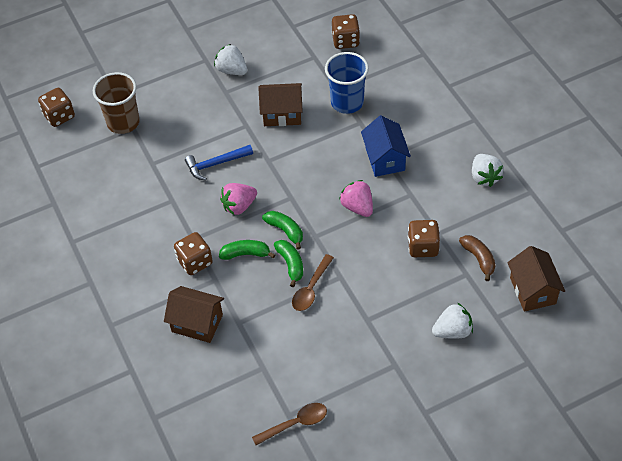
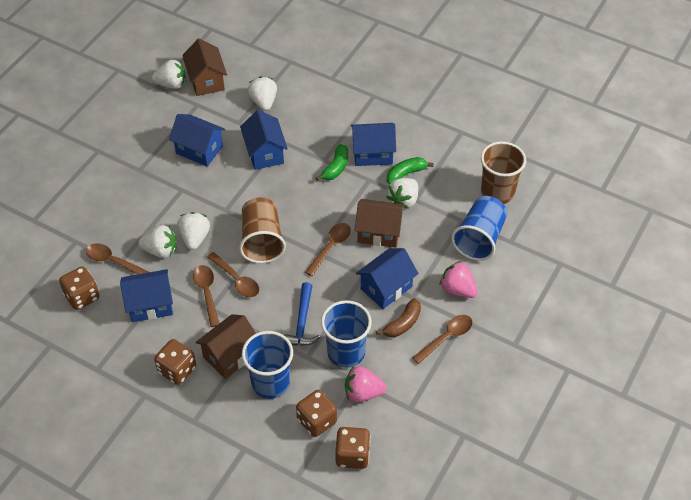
blue cup: [325,52,369,114] = 1 -> [242,331,293,399] [321,300,372,368] [451,196,508,261] = 3
blue house: [361,115,411,177] = 1 -> [120,269,173,322] [169,114,225,166] [240,110,288,170] [351,123,396,166] [356,248,419,309] = 5
brown cup: [93,72,140,134] = 1 -> [239,197,286,263] [481,141,526,204] = 2
brown spoon: [252,403,327,445] [292,254,334,311] = 2 -> [86,243,149,274] [193,265,219,327] [207,252,259,297] [305,223,351,276] [412,315,473,364] = 5
green banana: [219,240,275,260] [262,211,303,250] [274,240,303,287] = 3 -> [316,144,348,181] [387,157,433,184] = 2
white strawberry: [214,44,247,75] [432,303,473,339] [472,154,504,187] = 3 -> [138,225,176,258] [152,60,186,89] [177,212,210,250] [247,76,277,111] [386,178,418,209] = 5

